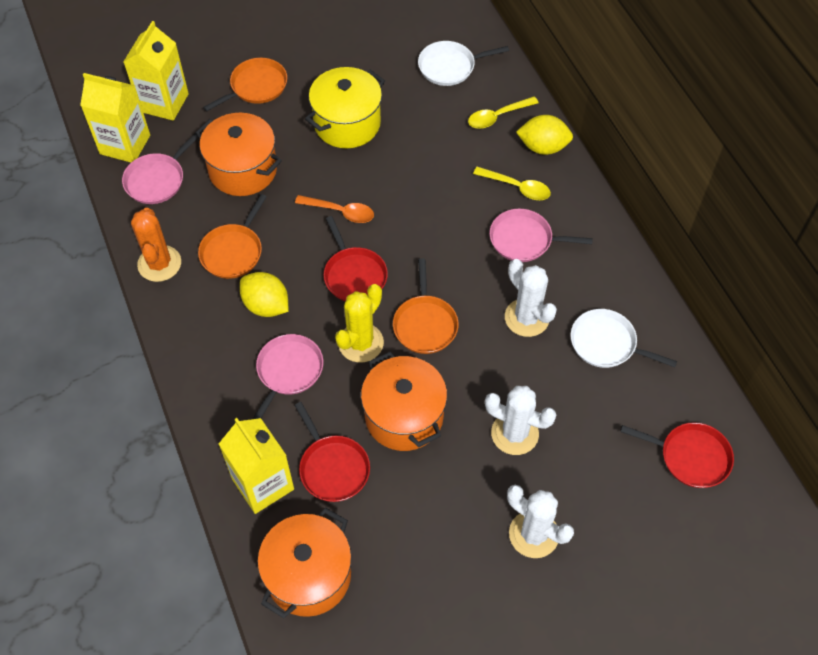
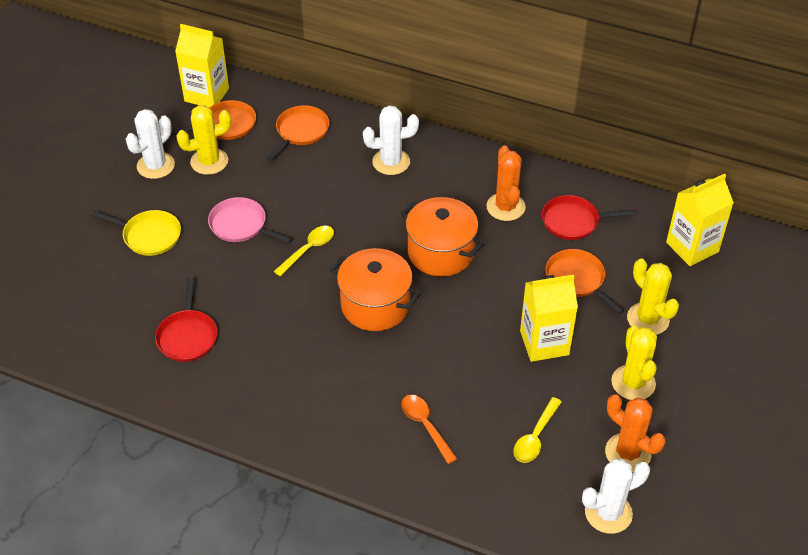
orange cactus: [131,208,181,282] = 1 -> [486,146,526,221] [605,394,665,472] = 2
orange pot: [195,113,282,196] [257,508,352,618] [361,352,447,451] = 3 -> [330,248,420,331] [401,197,484,276] = 2
pink pan: [122,133,202,204] [253,334,323,419] [489,209,593,262] = 3 -> [208,197,292,243] = 1
red pan: [294,402,370,502] [324,216,388,302] [620,422,734,488] = 3 -> [155,277,218,362] [542,195,636,240] = 2
white pan: [418,41,509,86] [571,309,677,368] = 2 -> none = 0
yellow cactus: [335,284,384,363] = 1 -> [176,105,231,175] [611,326,657,400] [627,259,679,335] = 3
yellow lemon: [240,272,288,317] [516,115,573,155] = 2 -> none = 0
yellow pan: none = 0 -> [91,210,181,256] = 1
yellow pot: [305,67,385,148] = 1 -> none = 0

